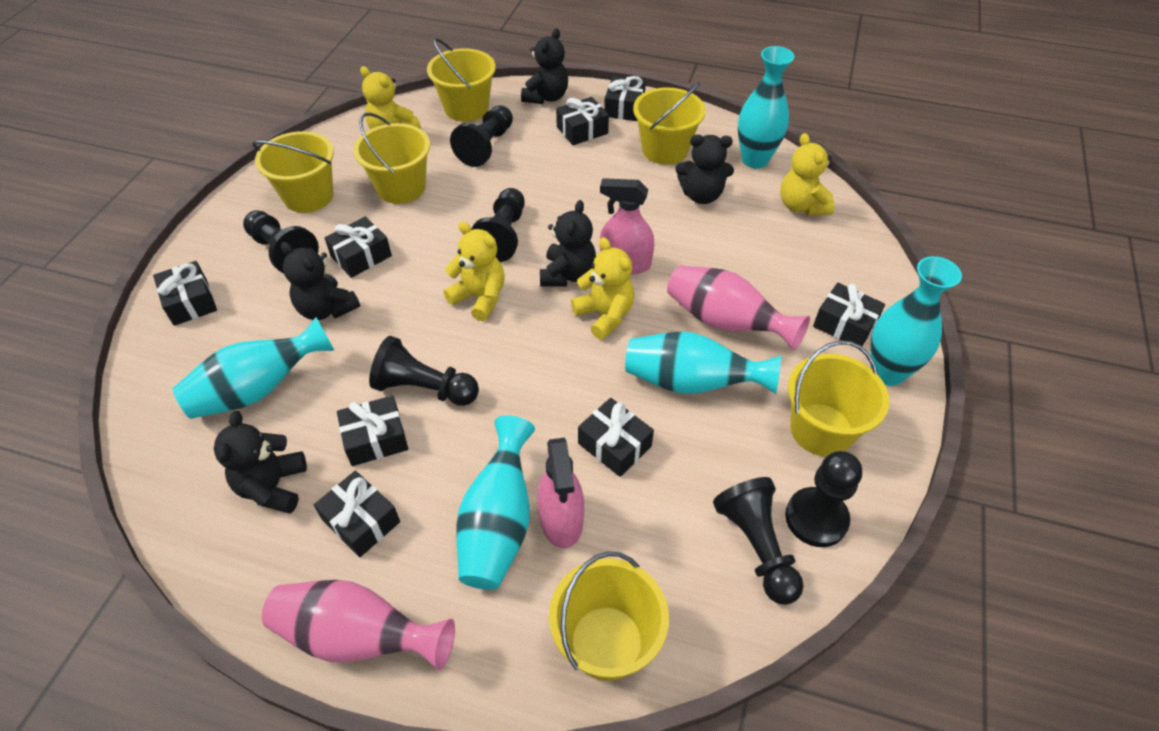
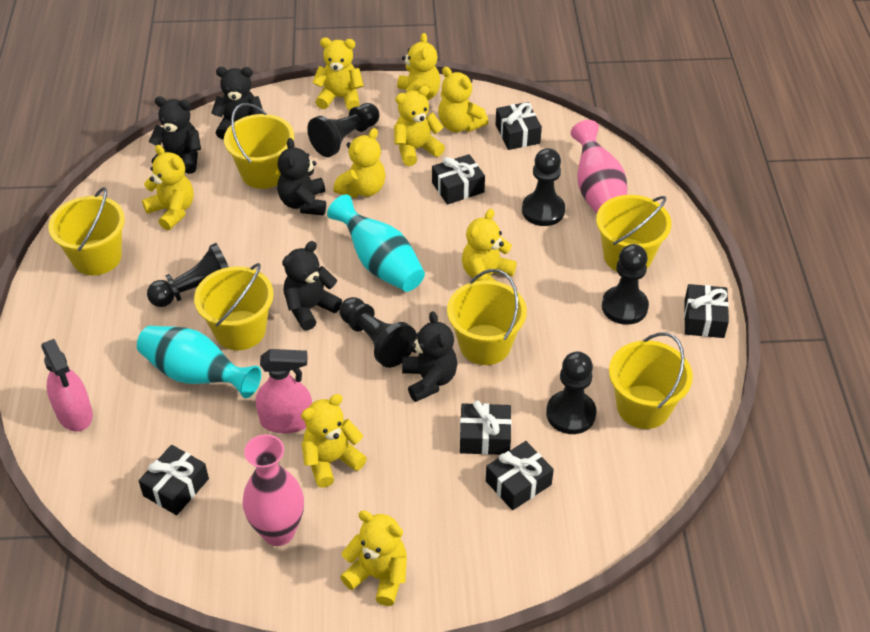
black gift: [153,261,217,326] [314,471,400,557] [324,217,392,278] [337,395,408,466] [556,97,609,145] [578,398,654,477] [604,75,646,121] [813,283,885,346] = 8 -> [138,445,209,515] [432,154,485,205] [460,400,512,455] [486,441,554,510] [496,102,542,150] [684,284,729,338] = 6
turquoise vase: [173,317,335,419] [457,415,535,590] [625,332,781,394] [738,46,795,168] [870,256,962,386] = 5 -> [137,326,261,398] [327,194,425,292] = 2
yellow teddy bear: [360,66,421,129] [443,222,505,321] [571,237,634,340] [780,133,834,216] = 4 -> [142,145,194,230] [301,394,367,488] [312,37,364,110] [333,128,385,198] [340,510,407,606] [394,86,445,166] [397,33,441,100] [438,67,488,132] [462,209,517,281] = 9

